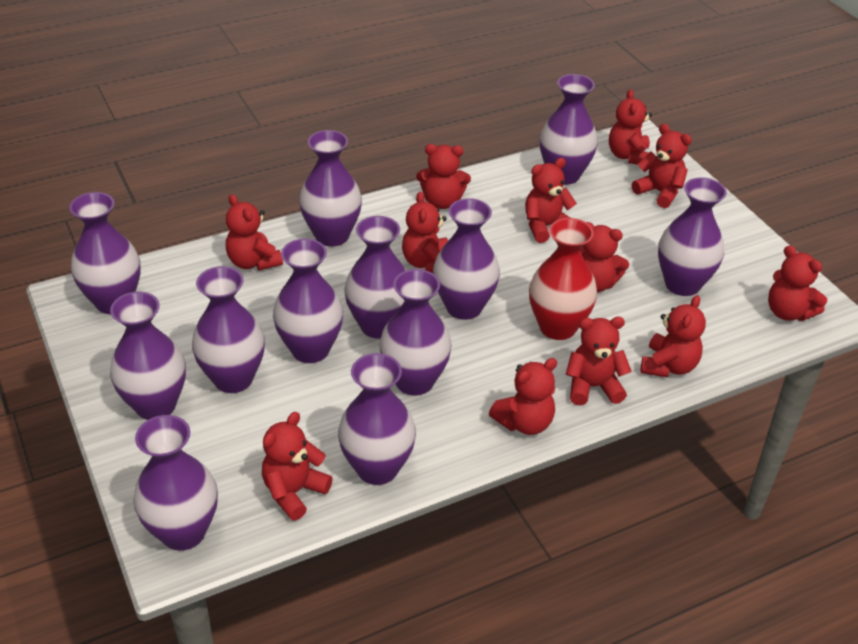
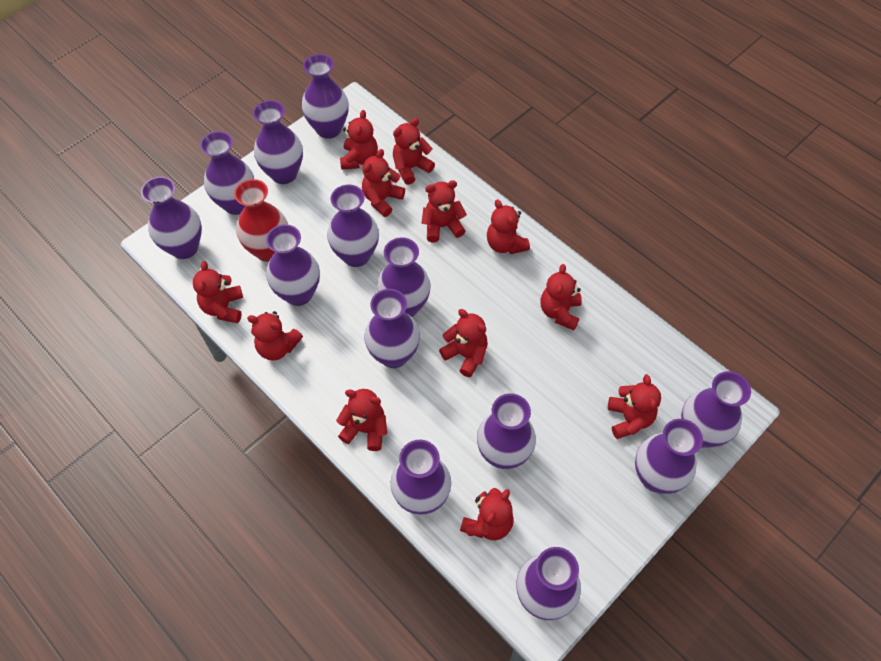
purple vase: [69,192,141,314] [110,291,186,420] [134,415,218,551] [192,266,265,393] [273,239,343,363] [299,130,362,247] [338,353,416,485] [344,216,406,339] [379,269,451,396] [433,198,500,320] [540,74,598,185] [658,177,727,296] = 12 -> [141,176,202,259] [200,131,254,215] [253,100,303,184] [266,224,320,306] [302,54,349,139] [327,185,379,267] [364,289,420,368] [377,237,431,317] [391,440,451,515] [477,393,536,469] [516,547,581,620] [635,419,703,494] [681,371,751,448] = 13

